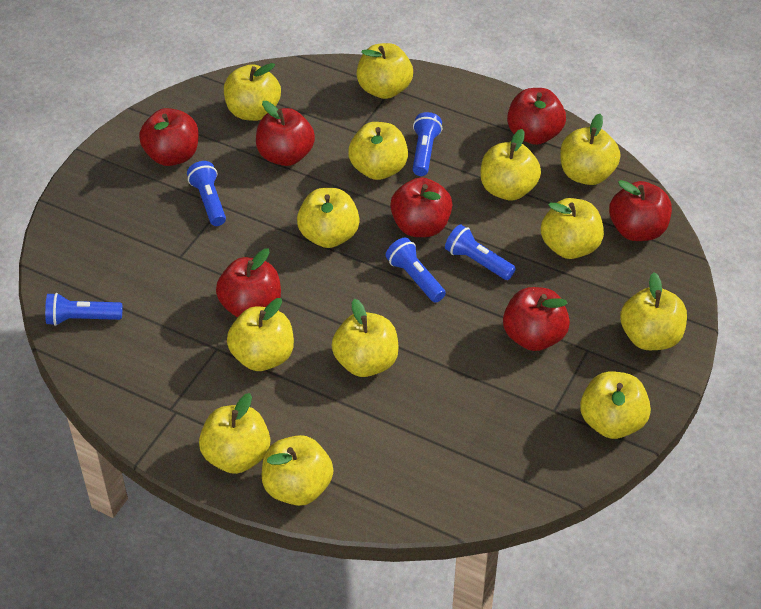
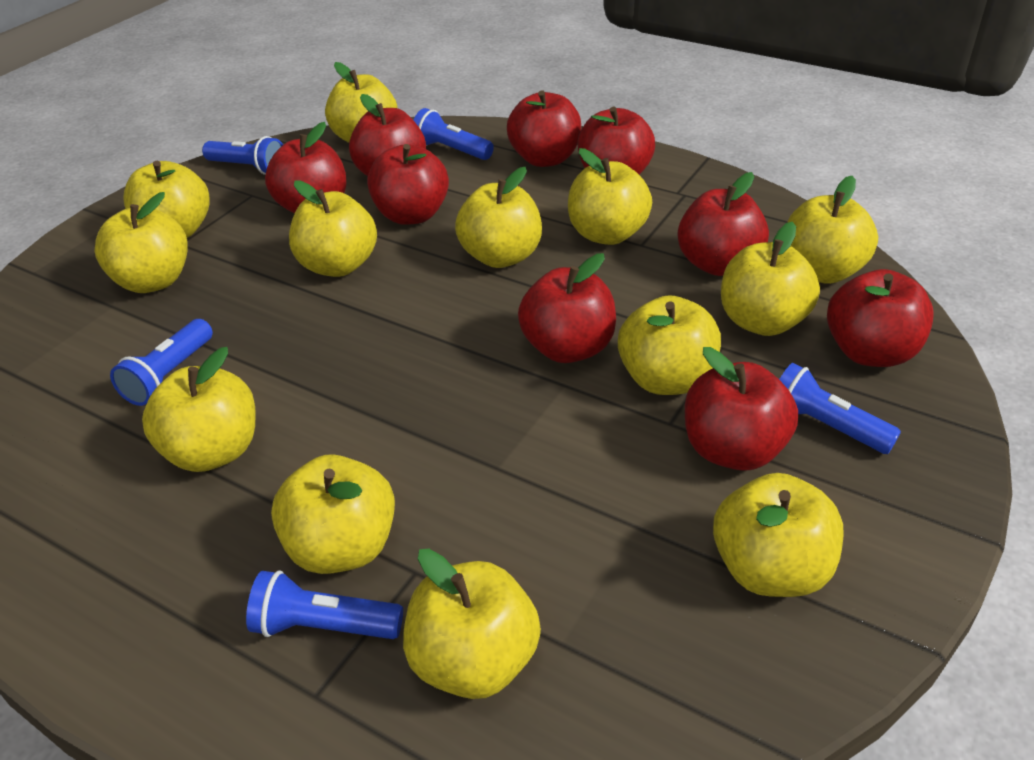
red apple: [139,108,199,166] [216,248,281,318] [256,101,315,166] [390,177,453,237] [503,287,570,351] [507,88,566,145] [609,180,672,241] = 7 -> [265,122,346,213] [349,94,426,176] [367,144,449,225] [507,90,581,167] [518,253,616,363] [578,107,655,175] [678,172,769,276] [685,347,798,471] [827,269,934,367] = 9

